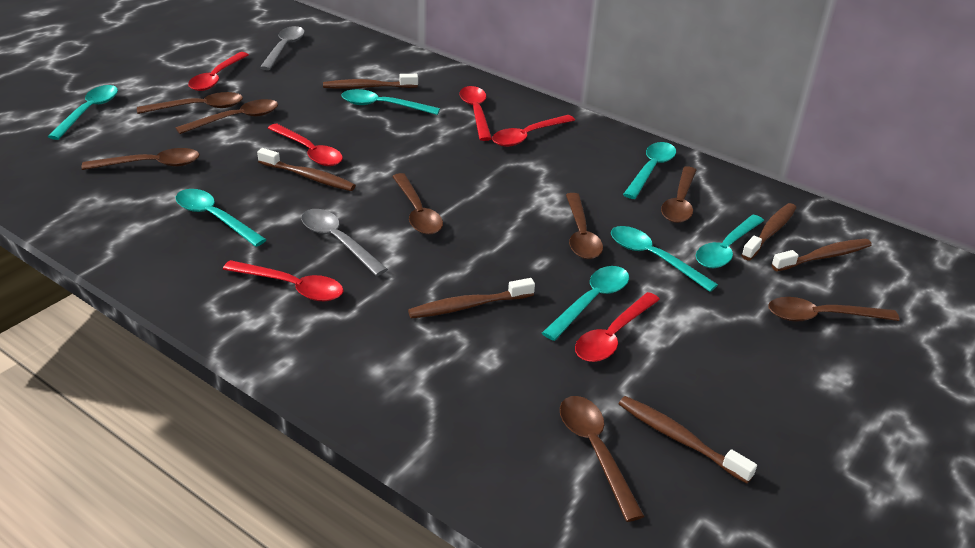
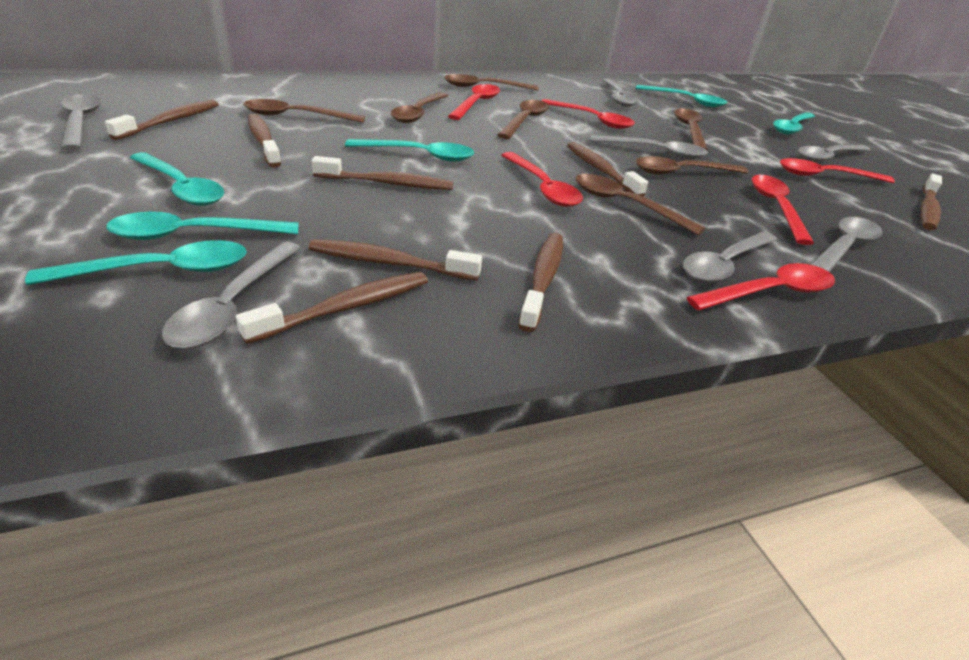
brown spoon: [81,148,200,170] [137,92,243,114] [176,99,278,134] [392,173,443,235] [560,396,644,522] [566,193,603,259] [661,166,696,223] [768,297,899,322] = 8 -> [243,99,365,123] [391,92,448,123] [444,74,538,91] [497,100,549,139] [575,174,706,235] [635,156,748,175] [674,108,708,151] = 7
brown toothbrush: [257,148,356,191] [323,74,418,89] [408,278,535,319] [619,396,757,483] [741,203,796,260] [771,239,872,271] = 6 -> [105,100,219,140] [236,272,428,344] [248,114,281,168] [308,239,482,280] [312,156,453,190] [518,233,563,332] [567,142,648,197] [920,174,942,230] = 8
grey spoon: [260,26,305,70] [301,209,388,276] = 2 -> [61,94,101,150] [162,242,301,349] [590,135,708,159] [603,79,638,107] [683,232,777,282] [798,145,871,162] [810,217,882,272] = 7
turquoise spoon: [48,85,118,140] [176,189,267,247] [341,89,440,115] [542,266,629,341] [611,226,718,292] [623,142,676,199] [696,215,764,268] = 7 -> [25,240,247,285] [106,212,299,240] [130,152,224,206] [345,139,474,162] [636,85,727,107] [773,113,815,134] = 6

